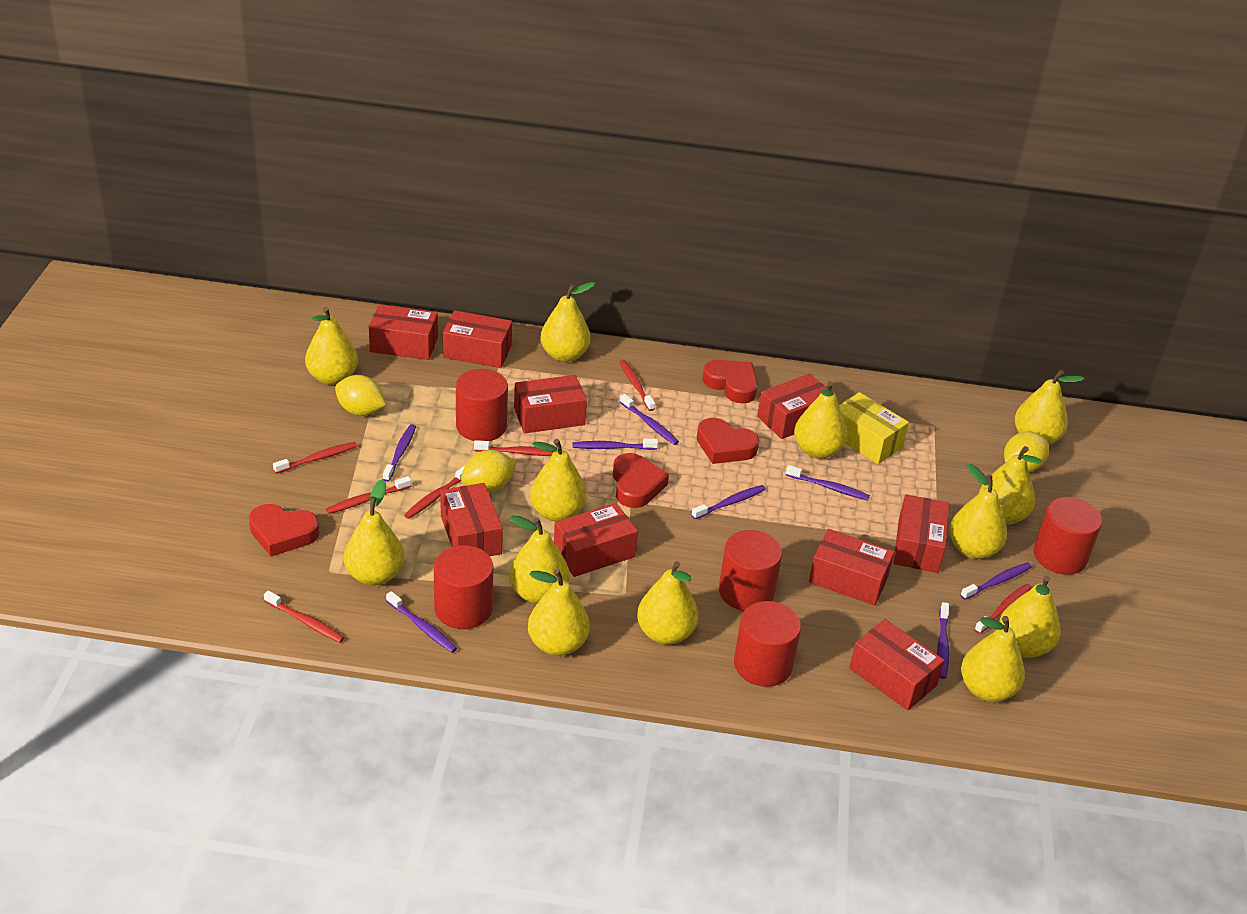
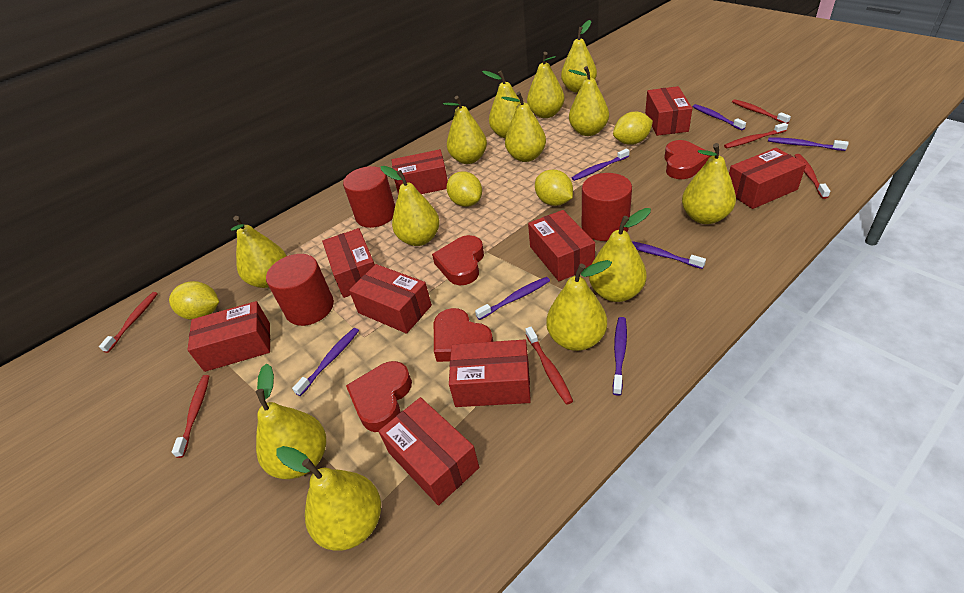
purple toothbrush: [383,424,416,482] [386,591,457,653] [573,439,658,450] [620,394,679,445] [692,485,766,519] [786,465,870,500] [937,602,949,679] [961,562,1032,600] = 8 -> [292,328,359,396] [475,277,550,320] [571,149,630,181] [613,317,627,396] [632,241,706,269] [693,104,746,130] [768,137,849,151] = 7
red cylinder: [434,545,493,629] [456,369,508,441] [719,530,782,611] [734,601,801,687] [1034,497,1102,575] = 5 -> [266,254,334,326] [343,166,395,228] [582,173,632,241] = 3
red toothbrush: [264,591,345,643] [273,442,357,474] [326,476,411,514] [404,465,465,519] [474,440,555,456] [620,360,655,411] [974,583,1032,634] = 7 -> [99,292,158,353] [172,375,209,458] [525,327,573,405] [724,123,788,148] [732,99,791,124] [794,154,830,199] = 6
yellow box: [839,392,909,464] = 1 -> none = 0
yellow lemon: [335,375,386,416] [461,450,517,492] [1004,431,1049,472] = 3 -> [169,281,219,320] [446,172,482,207] [535,170,573,206] [613,112,653,145] = 4

